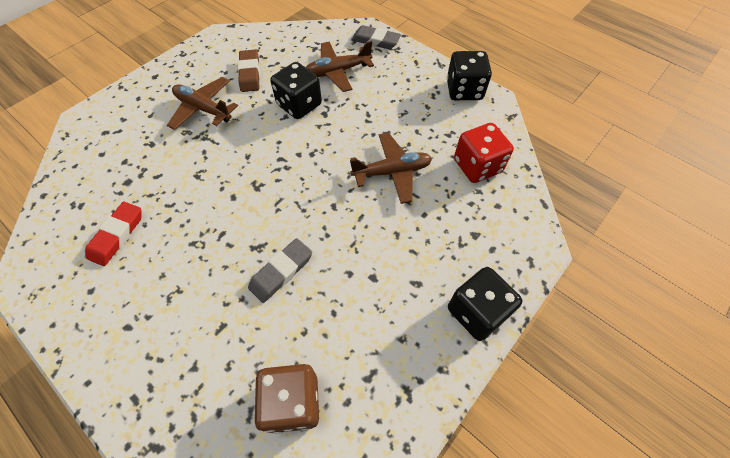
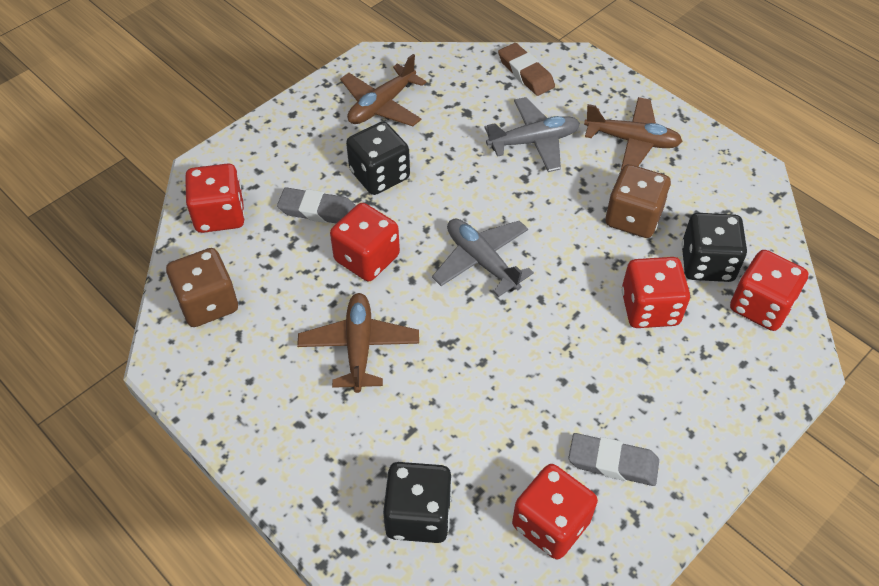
brown dice: [254,364,319,434] = 1 -> [166,248,238,327] [606,164,671,238] = 2
grey plane: none = 0 -> [432,219,534,297] [484,97,580,172] = 2
red dice: [454,123,514,183] = 1 -> [185,163,245,233] [330,203,400,281] [512,464,598,559] [622,257,690,328] [730,250,809,331] = 5
red eraser: [85,202,141,266] = 1 -> none = 0

